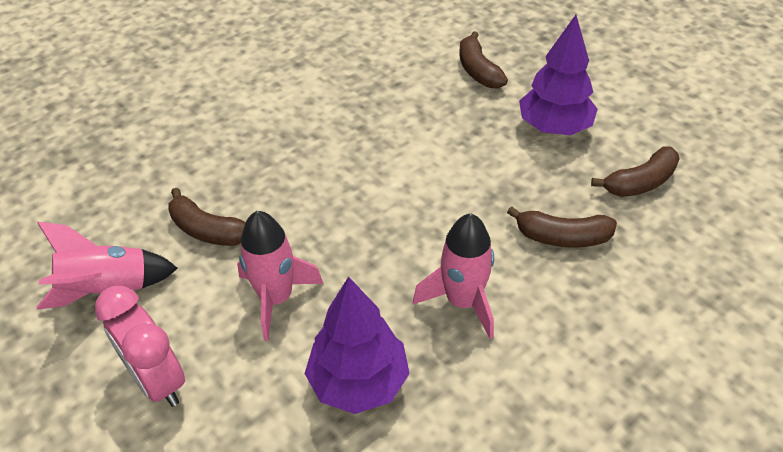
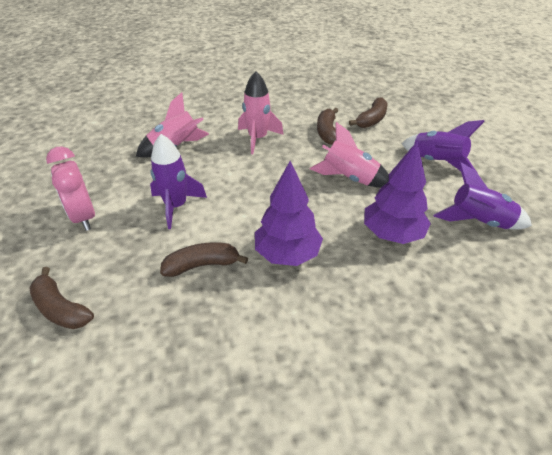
purple rocket: none = 0 -> [150,134,207,229] [401,120,485,172] [433,162,532,230] = 3

